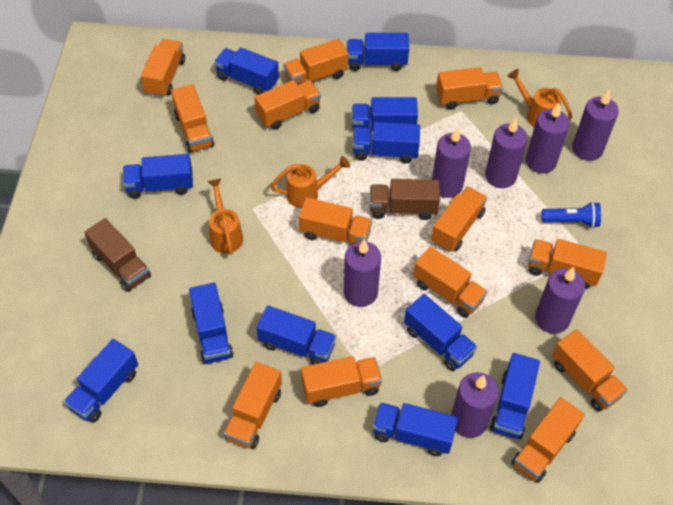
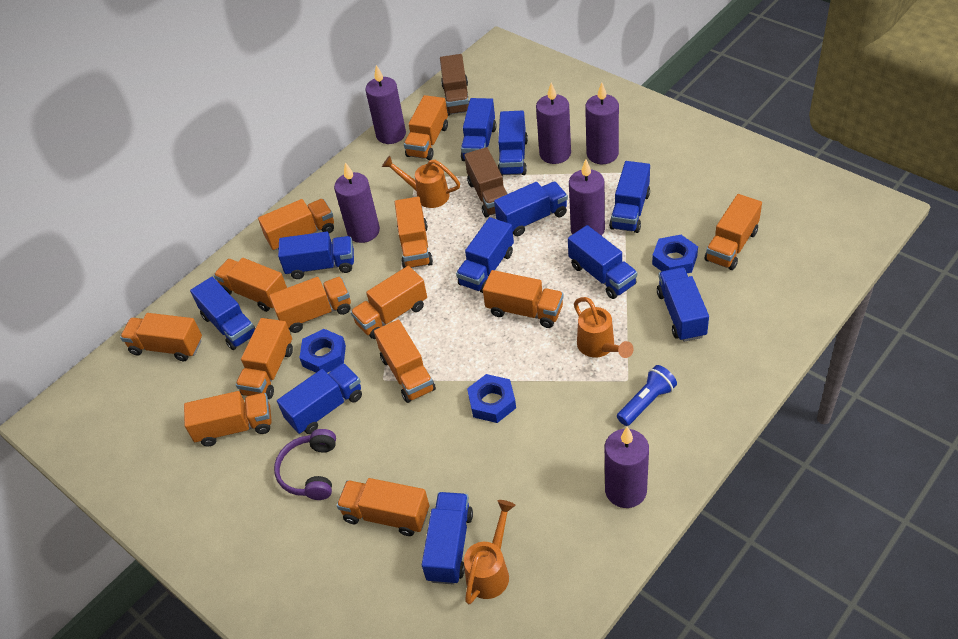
blue nut: none = 0 -> [299,329,346,373] [467,374,516,423] [652,235,698,273] = 3
purple candle: [344,239,381,307] [432,127,471,198] [451,372,499,438] [485,118,528,188] [526,103,570,174] [535,267,585,334] [572,89,619,161] = 7 -> [334,162,380,243] [365,65,406,144] [536,83,571,164] [569,159,605,236] [585,83,619,164] [605,427,649,508] = 6
purple headphones: none = 0 -> [274,429,336,500] = 1

